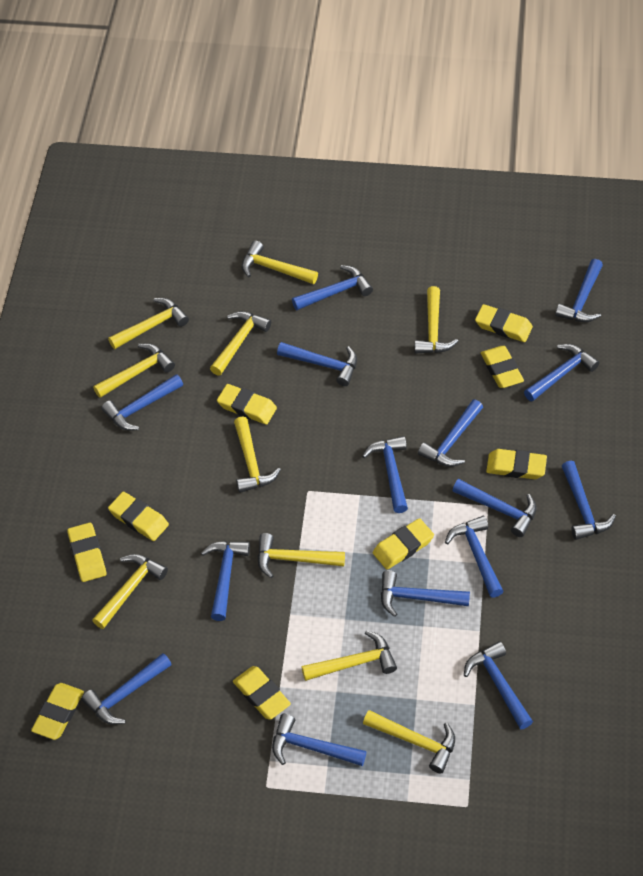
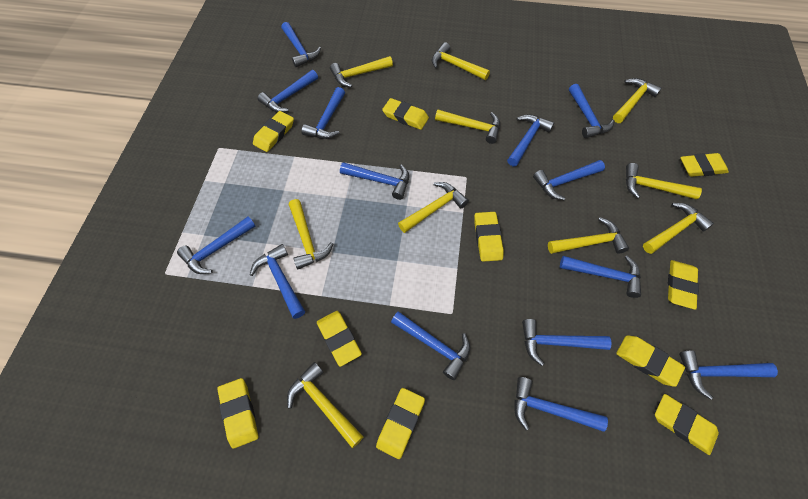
blue hammer: [81,653,172,725] [101,374,183,431] [201,541,250,621] [272,714,366,766] [277,342,357,386] [292,265,373,310] [362,436,408,513] [381,570,470,617] [418,400,483,467] [445,516,504,598] [452,479,537,537] [464,641,533,729] [524,344,599,402] [555,259,603,322] [562,461,616,540] = 15 -> [177,216,255,274] [250,244,305,319] [257,70,318,113] [281,22,321,67] [301,87,345,139] [340,162,409,200] [391,312,470,380] [507,114,554,166] [514,377,608,432] [522,319,612,366] [533,160,605,200] [560,256,641,298] [569,84,614,138] [679,350,778,400] = 14
yellow eraser: [31,683,84,740] [67,522,106,582] [108,492,169,541] [217,384,277,425] [233,666,291,720] [373,518,434,570] [475,304,533,342] [481,346,524,388] [486,449,547,479] = 9 -> [217,378,258,449] [253,111,294,152] [317,311,362,367] [376,388,425,459] [382,98,429,130] [474,212,504,262] [616,335,685,387] [655,394,719,455] [668,260,699,310] [680,153,729,177] = 10

